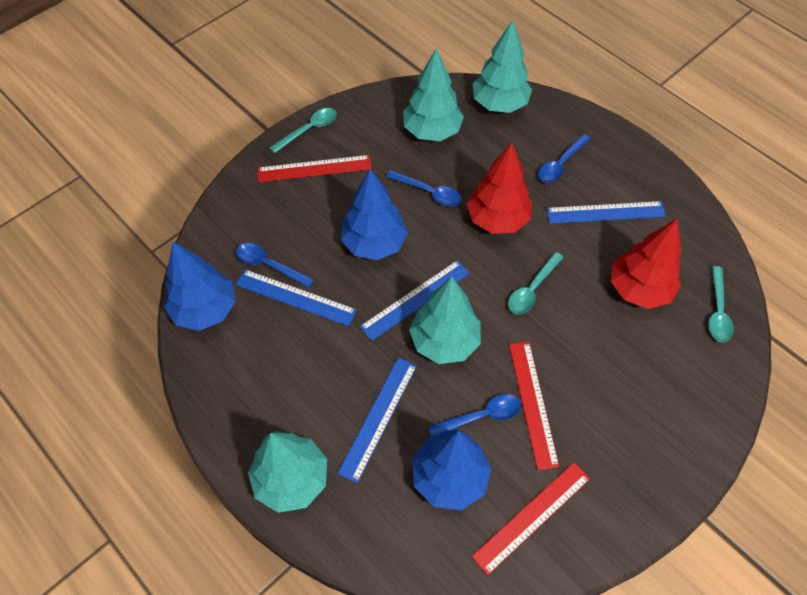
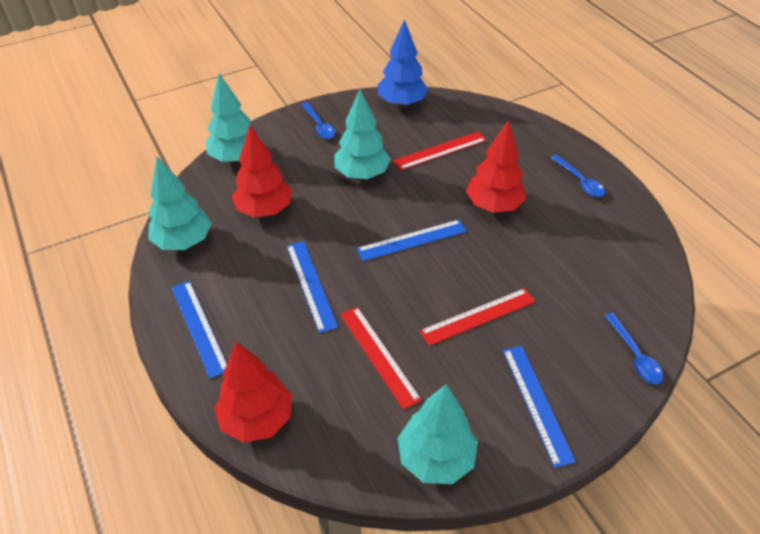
blue spoon: [236,243,314,288] [386,170,461,206] [428,394,521,437] [538,134,591,183] = 4 -> [301,102,335,139] [550,154,605,197] [605,313,663,384] = 3
blue tree: [164,241,236,331] [341,169,408,260] [412,429,491,510] = 3 -> [378,19,428,107] = 1
red tree: [467,143,532,234] [611,219,681,309] = 2 -> [215,342,292,443] [232,125,292,218] [466,120,526,213] = 3
turquoise spoon: [270,108,337,153] [508,252,564,314] [708,266,734,342] = 3 -> none = 0

